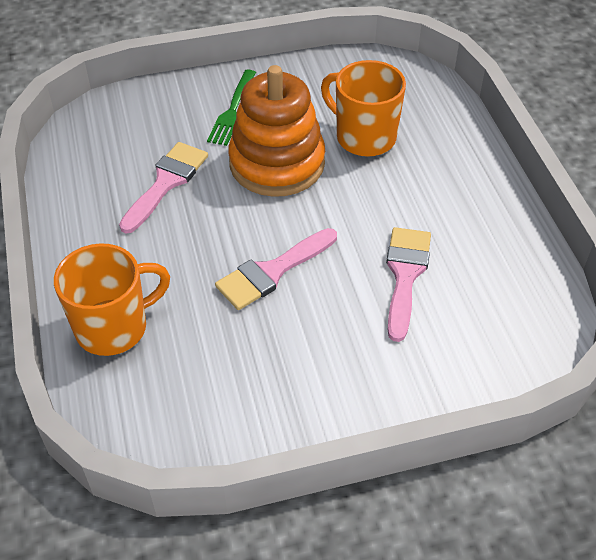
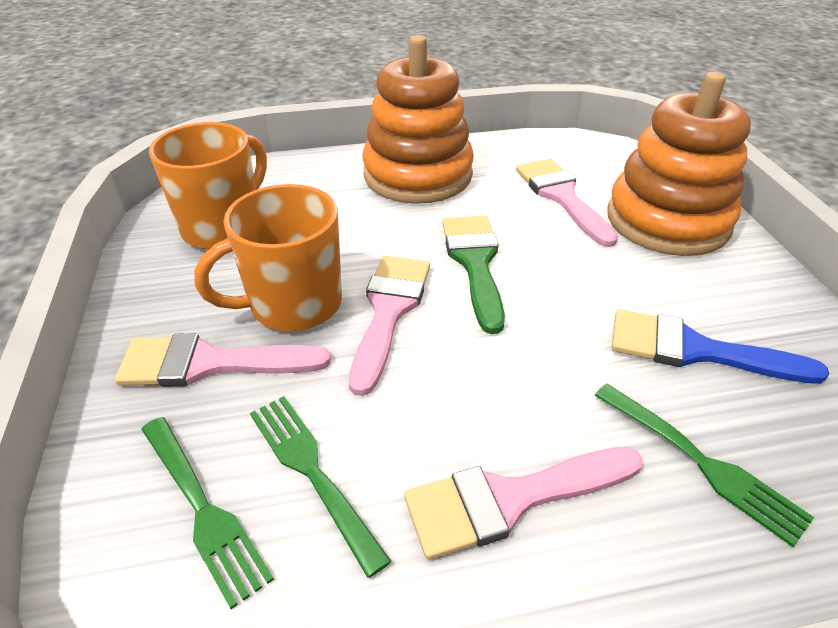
blue brush: none = 0 -> [612,309,829,384] = 1
green brush: none = 0 -> [442,216,505,334] = 1
green fork: [207,70,256,146] = 1 -> [141,417,274,609] [250,396,392,578] [594,384,815,547] = 3
orange stacking toy: [228,65,325,197] = 1 -> [362,35,474,204] [608,72,751,256] = 2
pink brush: [119,142,208,234] [215,228,337,310] [386,227,431,342] = 3 -> [115,333,331,387] [348,256,430,396] [404,447,643,560] [516,158,618,247] = 4

